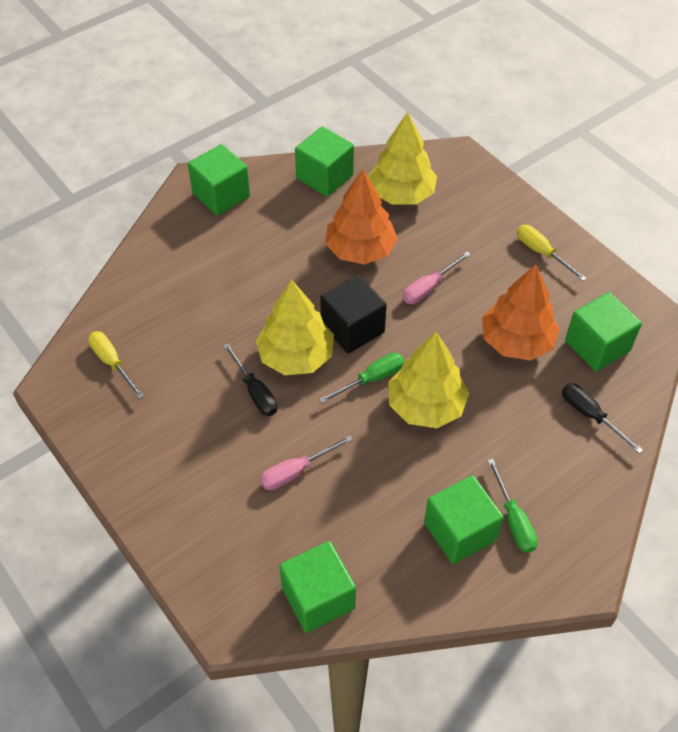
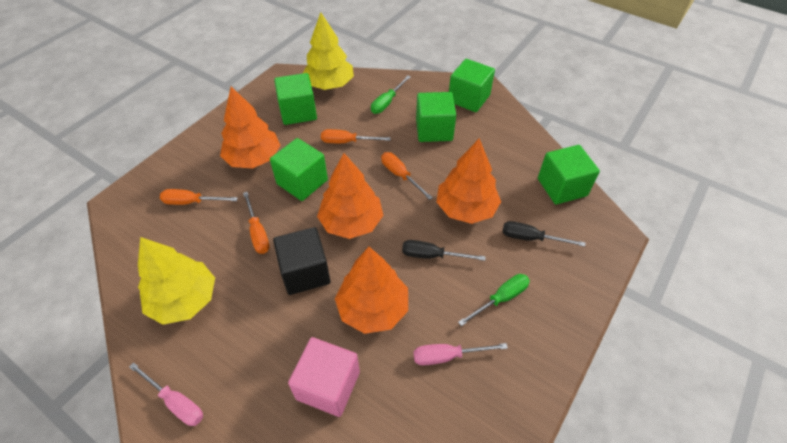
orange screwdriver: none = 0 -> [160,189,238,205] [243,192,270,254] [321,129,391,143] [381,152,433,200] = 4
orange tree: [325,169,398,265] [482,264,560,360] = 2 -> [220,87,281,169] [317,153,384,239] [335,247,408,334] [436,138,501,224] = 4
pink cube: none = 0 -> [288,337,360,417] = 1
yellow screwdriver: [88,331,144,399] [517,225,587,281] = 2 -> none = 0
yellow tree: [256,279,334,375] [368,112,437,205] [388,332,469,428] = 3 -> [138,237,215,325] [302,12,354,90] = 2

